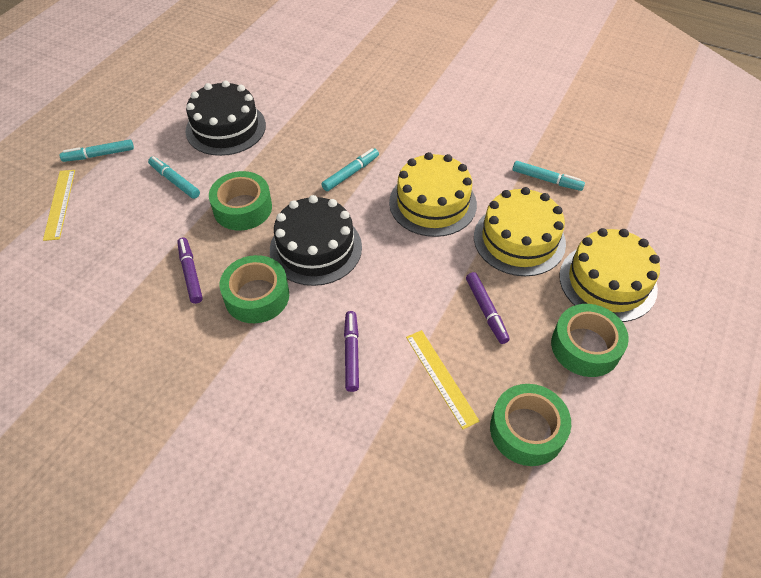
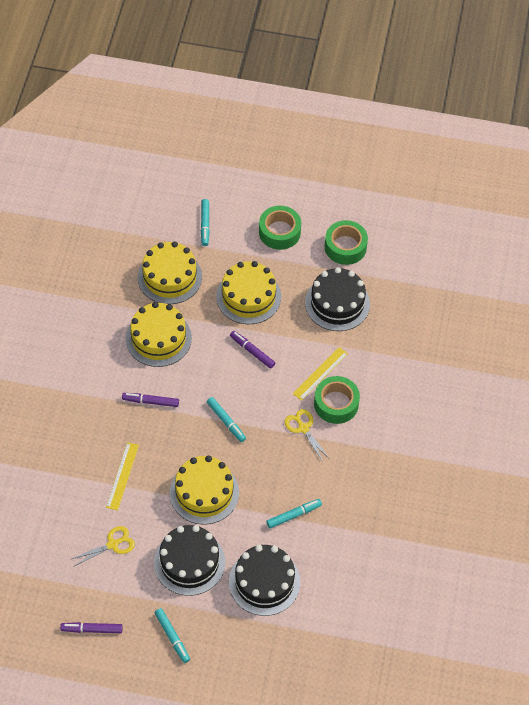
black cake: [185,80,266,156] [270,195,362,286] = 2 -> [154,525,225,596] [229,545,300,616] [305,267,370,331] = 3
green tape: [209,171,272,231] [220,255,289,323] [490,384,571,466] [551,304,629,377] = 4 -> [259,206,301,250] [314,376,360,424] [325,220,368,265] = 3
yellow cake: [389,152,477,237] [474,187,566,276] [559,228,660,322] = 3 -> [126,302,192,367] [138,241,202,304] [170,456,239,525] [216,261,281,324] = 4
yellow scissors: none = 0 -> [72,526,135,566] [284,409,329,462] = 2

